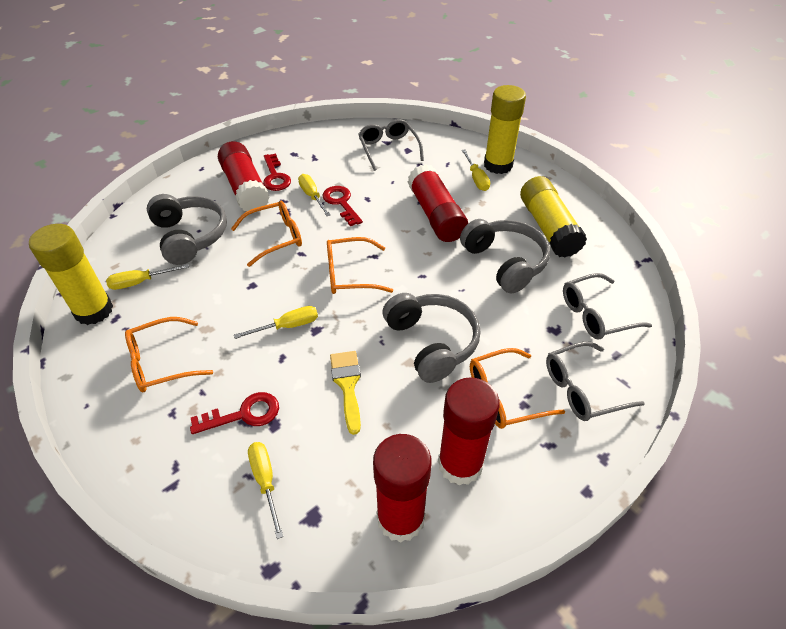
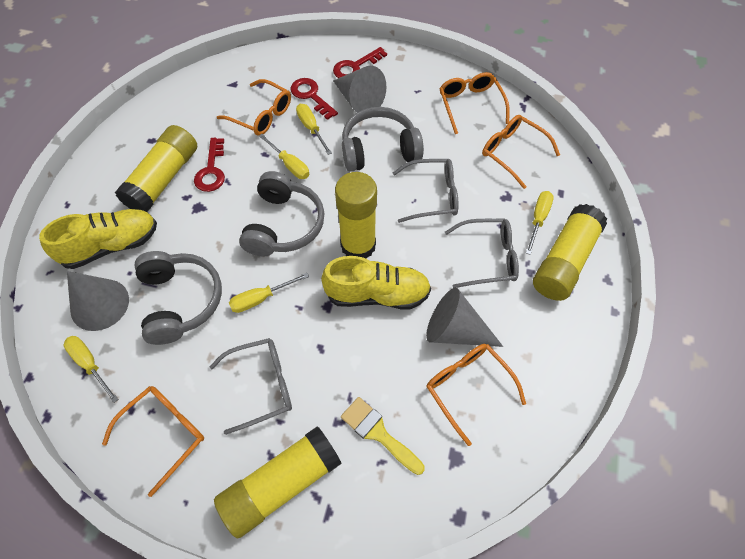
grey cone: none = 0 -> [67,271,129,331] [333,66,386,113] [426,288,503,347] = 3
orange glasses: [125,317,213,392] [231,201,302,267] [327,237,393,294] [470,348,565,429] = 4 -> [102,386,204,497] [217,79,291,136] [426,344,526,446] [439,72,510,134] [482,115,560,189] = 5
red glue stick: [218,141,270,213] [373,434,432,543] [408,164,468,242] [438,377,500,485] = 4 -> none = 0
yellow glue stick: [29,224,113,325] [484,85,526,174] [520,176,587,258] = 3 -> [115,125,197,212] [214,426,342,538] [335,172,377,259] [533,204,607,301] = 4
yellow shoe: none = 0 -> [39,209,157,269] [321,256,431,310] = 2

